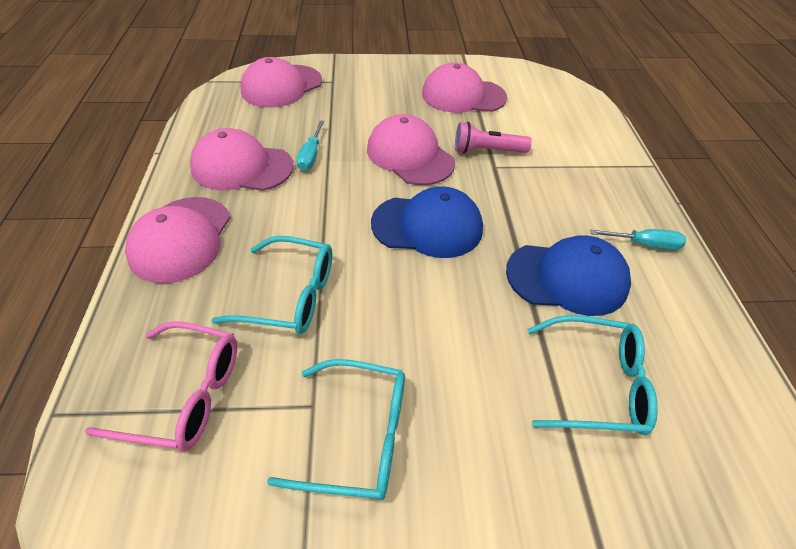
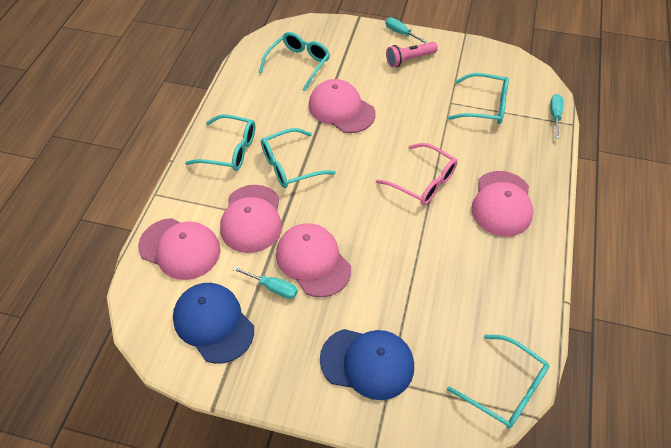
turquoise glasses: [211,236,332,334] [267,359,405,500] [527,315,658,435] = 3 -> [185,114,255,171] [259,32,330,91] [261,128,336,188] [447,334,549,429] [448,73,509,124] = 5
turquoise screwdriver: [296,121,325,171] [590,229,686,250] = 2 -> [233,266,298,299] [385,18,429,43] [550,94,563,138] = 3

